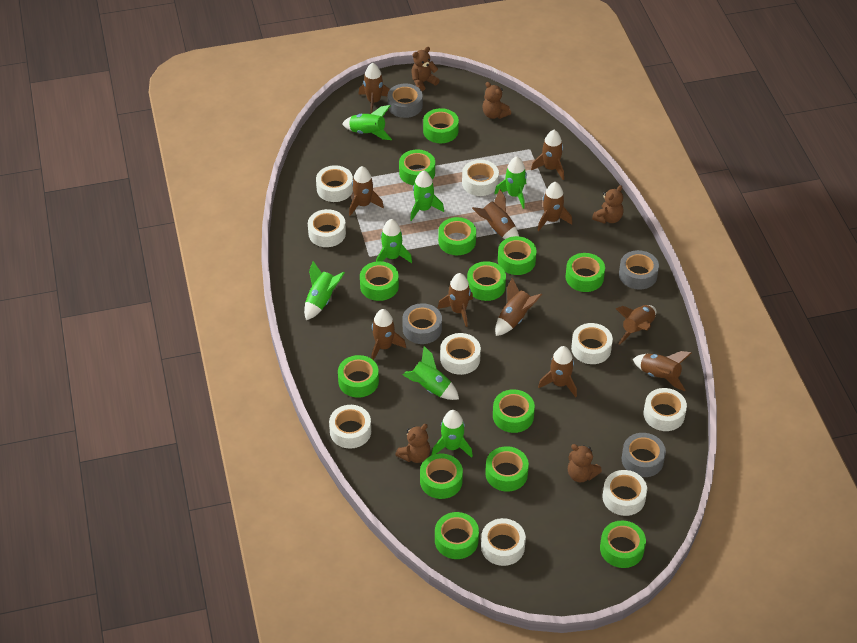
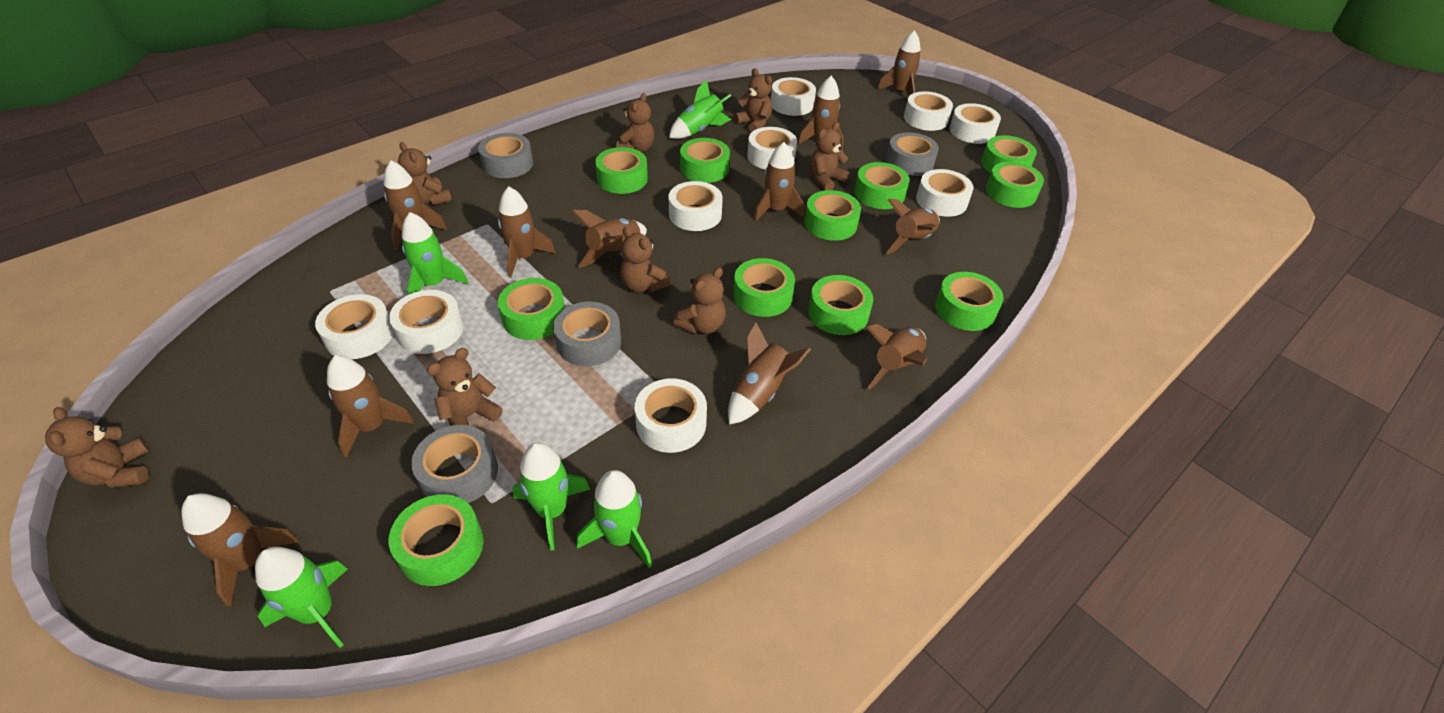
brown teddy bear: [395,424,430,463] [411,47,440,91] [482,82,511,119] [568,444,602,482] [592,185,624,224] = 5 -> [45,407,150,488] [398,142,452,205] [427,348,503,426] [616,93,654,151] [620,227,671,292] [673,267,726,334] [734,68,772,132] [810,122,850,190] = 8
green rocket: [304,261,345,320] [342,105,392,140] [376,219,412,263] [403,346,459,400] [410,171,444,221] [432,410,473,458] [494,157,527,209] = 7 -> [255,547,348,648] [402,212,469,295] [512,443,590,551] [577,470,652,568] [669,80,731,139] = 5
green tape: [338,355,379,398] [360,261,399,301] [399,150,435,185] [420,454,463,499] [423,108,459,143] [435,512,479,559] [438,217,476,255] [467,261,506,301] [485,446,529,492] [493,389,535,433] [498,236,537,275] [565,253,605,292] [600,520,646,568] = 13 -> [388,494,484,586] [498,278,565,340] [595,147,648,194] [680,138,730,183] [733,258,795,317] [804,190,861,241] [808,275,873,335] [854,162,910,209] [935,272,1003,331] [981,135,1037,173] [986,161,1044,208] = 11

